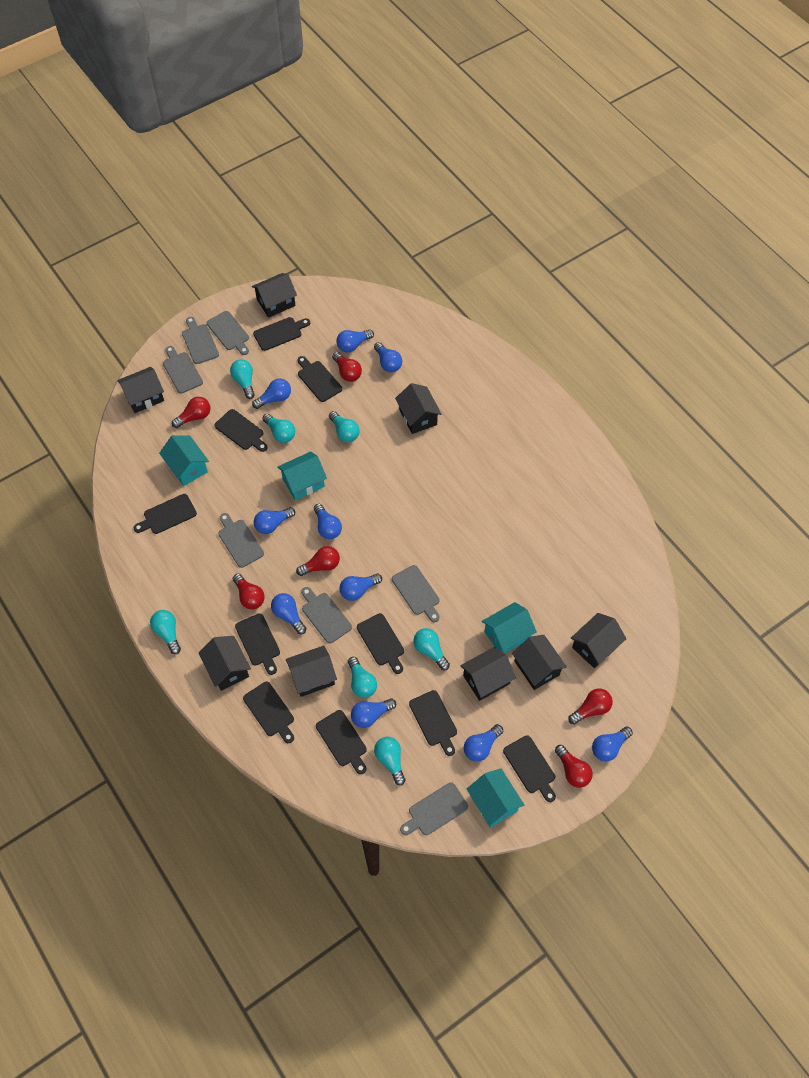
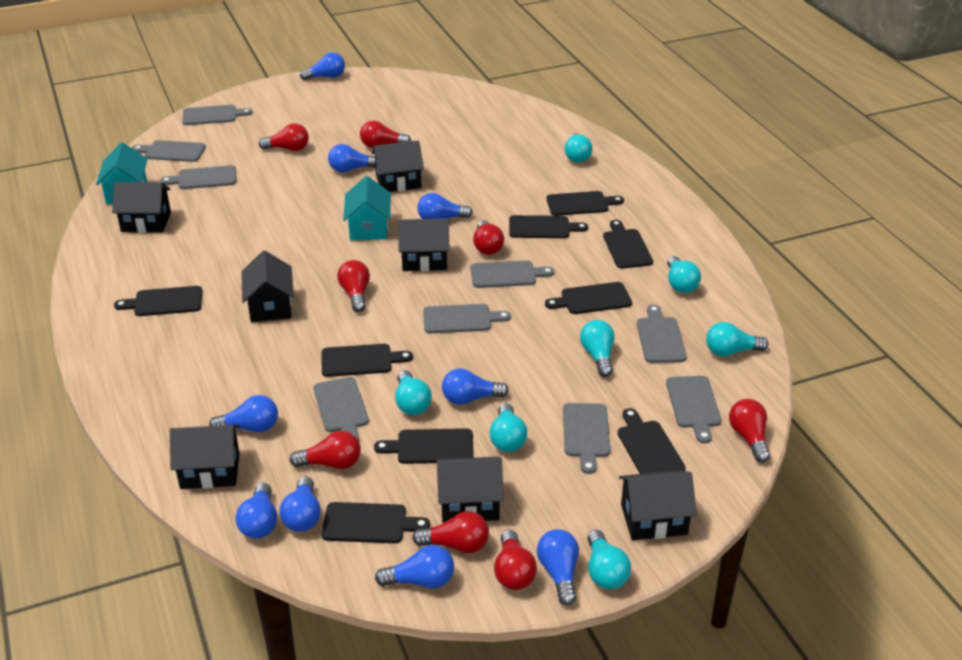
black cutting board: [134,494,197,534] [215,409,268,452] [235,613,280,675] [243,682,294,743] [253,317,310,351] [297,356,342,402] [316,710,367,774] [357,613,404,674] [409,690,457,756] [503,735,556,802] = 10 -> [114,286,202,316] [321,344,413,377] [322,502,430,543] [374,428,474,464] [509,215,588,238] [545,282,632,314] [546,191,624,216] [603,220,653,268] [618,408,686,474] = 9
black house: [117,367,164,413] [198,636,251,691] [252,273,297,318] [286,645,337,697] [395,383,442,434] [460,647,516,701] [512,635,567,690] [571,613,627,668] = 8 -> [112,182,171,233] [170,425,239,489] [241,250,294,322] [372,140,424,192] [398,218,450,271] [436,457,504,523] [619,470,697,540] = 7
blue light bulb: [252,378,291,409] [254,507,295,534] [271,593,307,634] [314,504,342,539] [336,329,374,352] [339,574,382,601] [351,698,396,728] [374,342,402,372] [464,724,503,762] [592,726,633,761] = 10 -> [209,395,278,432] [236,483,277,539] [279,476,321,532] [300,52,345,80] [328,144,376,172] [375,545,454,588] [417,193,473,219] [442,368,509,405] [537,529,579,606] = 9
grey cutting board: [163,346,203,393] [182,317,219,364] [207,311,249,355] [218,513,264,568] [301,587,352,644] [392,565,440,622] [400,782,468,835] = 7 -> [132,140,206,162] [160,165,236,189] [182,105,252,125] [313,377,369,441] [423,304,511,333] [471,260,554,288] [563,403,610,474] [637,305,687,363] [666,376,722,443] = 9
red light bulb: [172,397,211,428] [232,574,265,610] [296,546,340,576] [332,352,362,382] [555,745,593,788] [568,688,613,725] = 6 -> [259,123,309,151] [290,431,361,469] [337,260,370,312] [360,121,411,148] [412,511,489,553] [473,220,504,255] [494,530,537,590] [729,399,770,463] = 8
turquoise house: [159,435,209,486] [278,451,327,500] [467,769,524,828] [482,602,537,654] = 4 -> [96,142,147,204] [343,176,391,240] = 2

